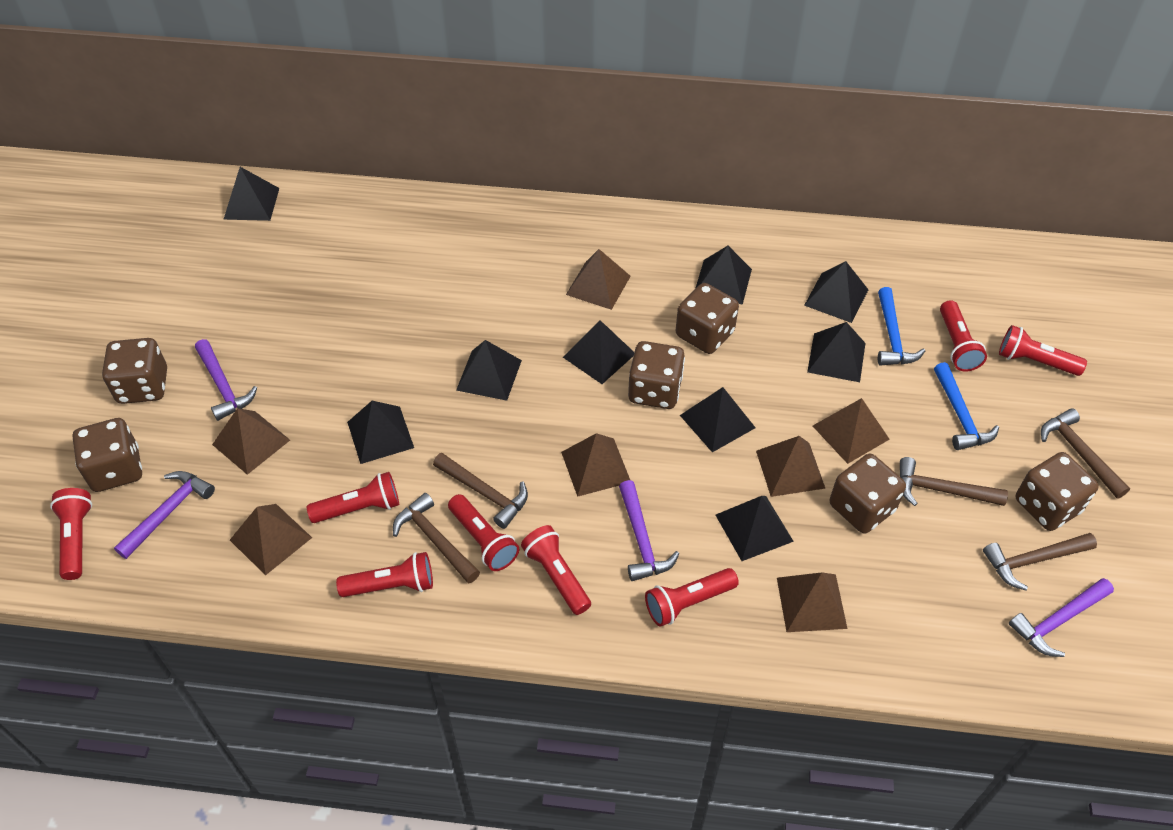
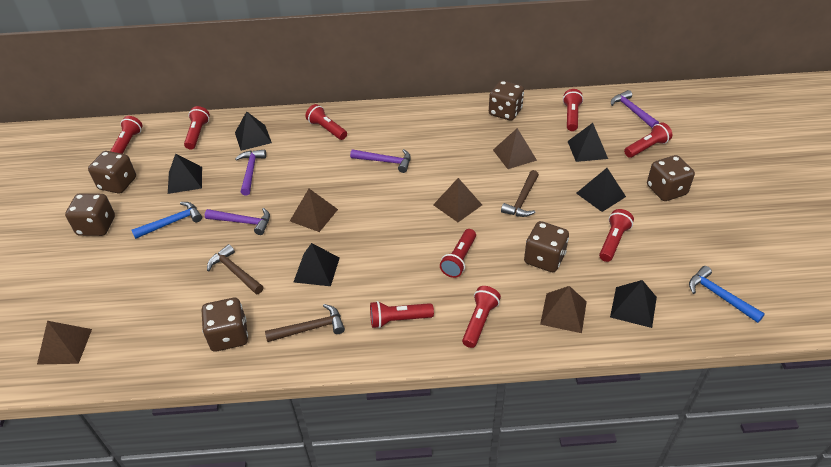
black pyramid: [223,167,279,221] [347,401,414,464] [456,340,522,401] [563,320,634,384] [680,387,756,452] [695,246,752,305] [716,496,794,561] [804,261,868,323] [807,322,865,382] = 9 -> [168,154,202,194] [235,111,272,151] [294,243,340,286] [568,123,608,162] [576,168,626,212] [610,280,657,328] = 6
brown hammer: [393,493,480,584] [433,453,528,529] [900,457,1008,506] [983,533,1097,590] [1041,408,1130,499] = 5 -> [207,244,263,294] [265,304,345,342] [501,170,539,217] = 3
brown pyramid: [212,408,290,475] [230,504,312,575] [561,433,630,497] [566,249,631,310] [756,436,826,497] [777,572,848,632] [813,398,890,464] = 7 -> [37,321,92,364] [290,189,338,232] [433,178,482,222] [493,128,537,169] [540,286,587,333] = 5
red flashlight: [50,488,92,580] [307,472,399,523] [336,552,433,597] [448,494,519,571] [521,525,591,615] [645,568,739,627] [940,300,987,371] [999,325,1087,376] = 8 -> [111,116,143,154] [184,106,210,150] [305,104,347,140] [370,301,434,328] [440,229,476,278] [462,286,501,348] [563,89,583,131] [599,209,634,262] [624,122,672,158] = 9

